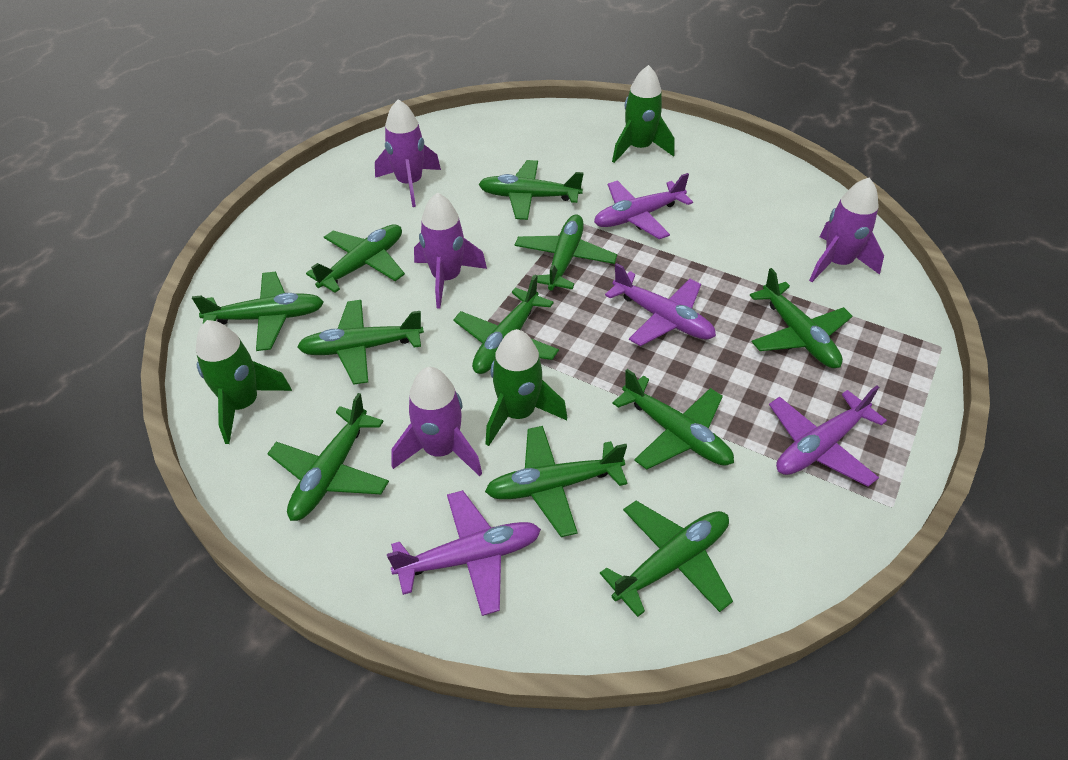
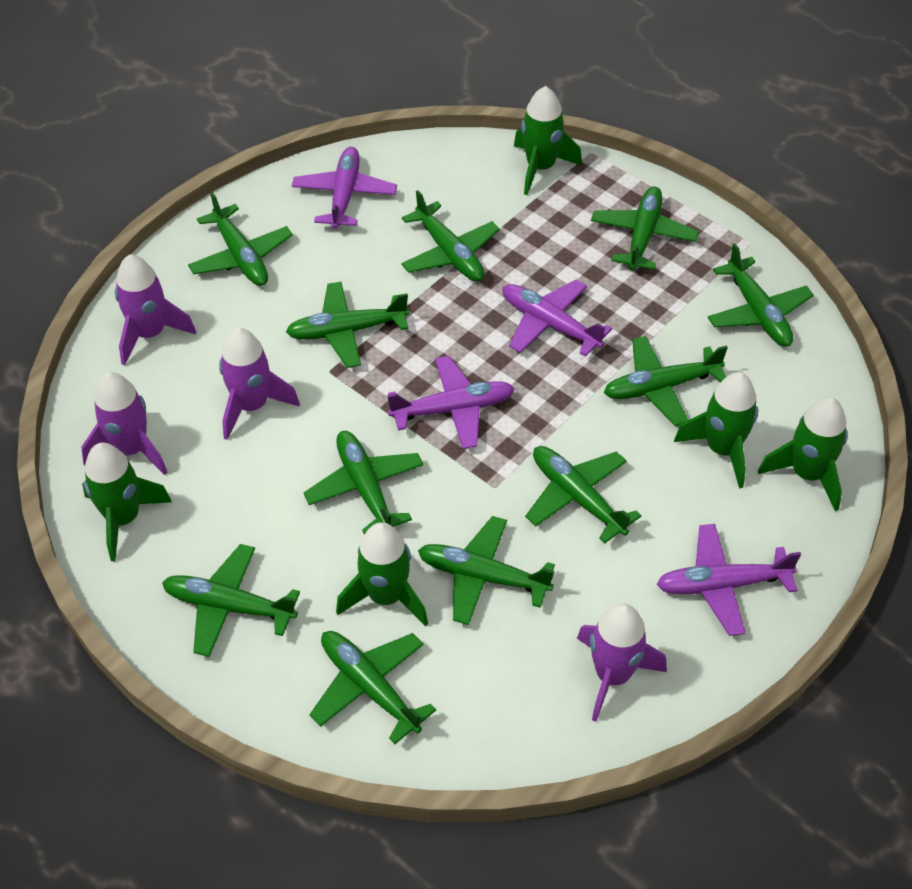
green rocket: [196,320,292,444] [485,329,567,446] [612,65,675,163] = 3 -> [82,443,172,561] [336,522,428,627] [514,86,582,195] [674,372,758,489] [758,397,848,511] = 5

